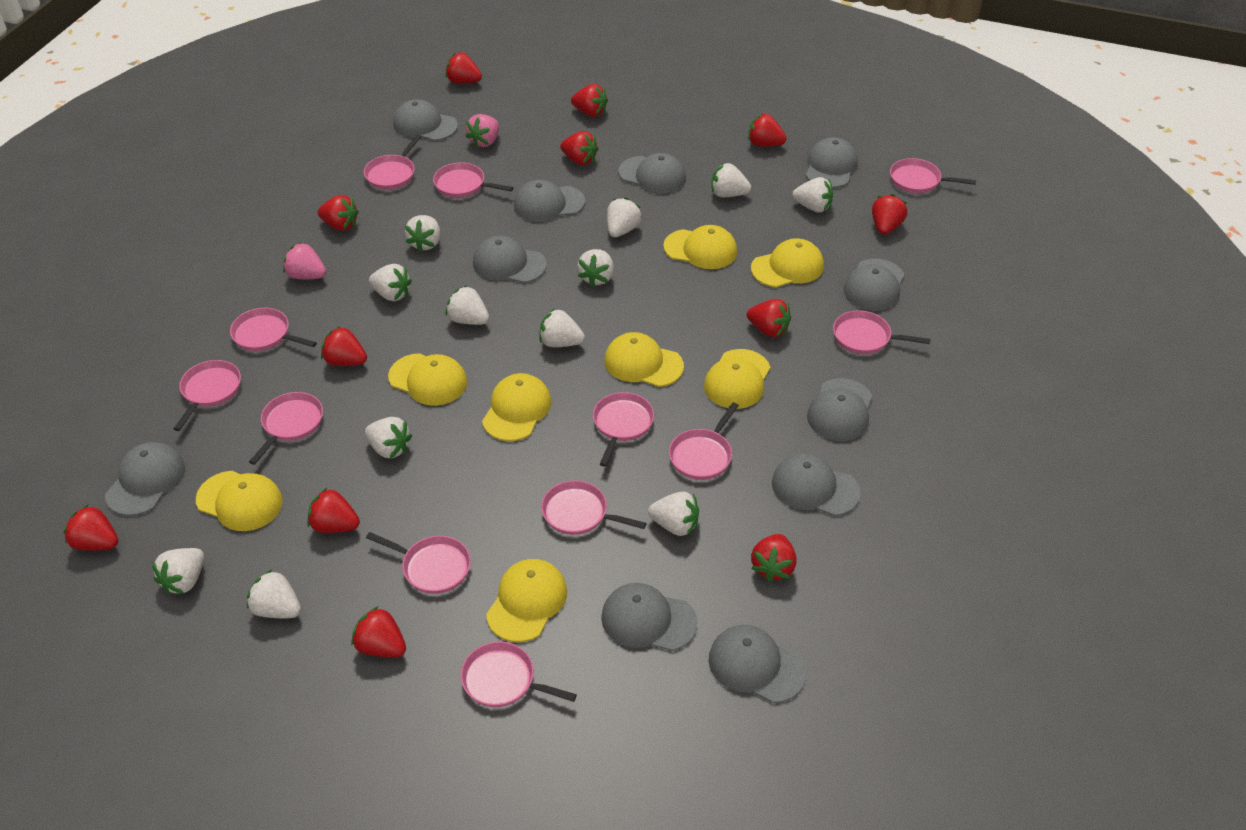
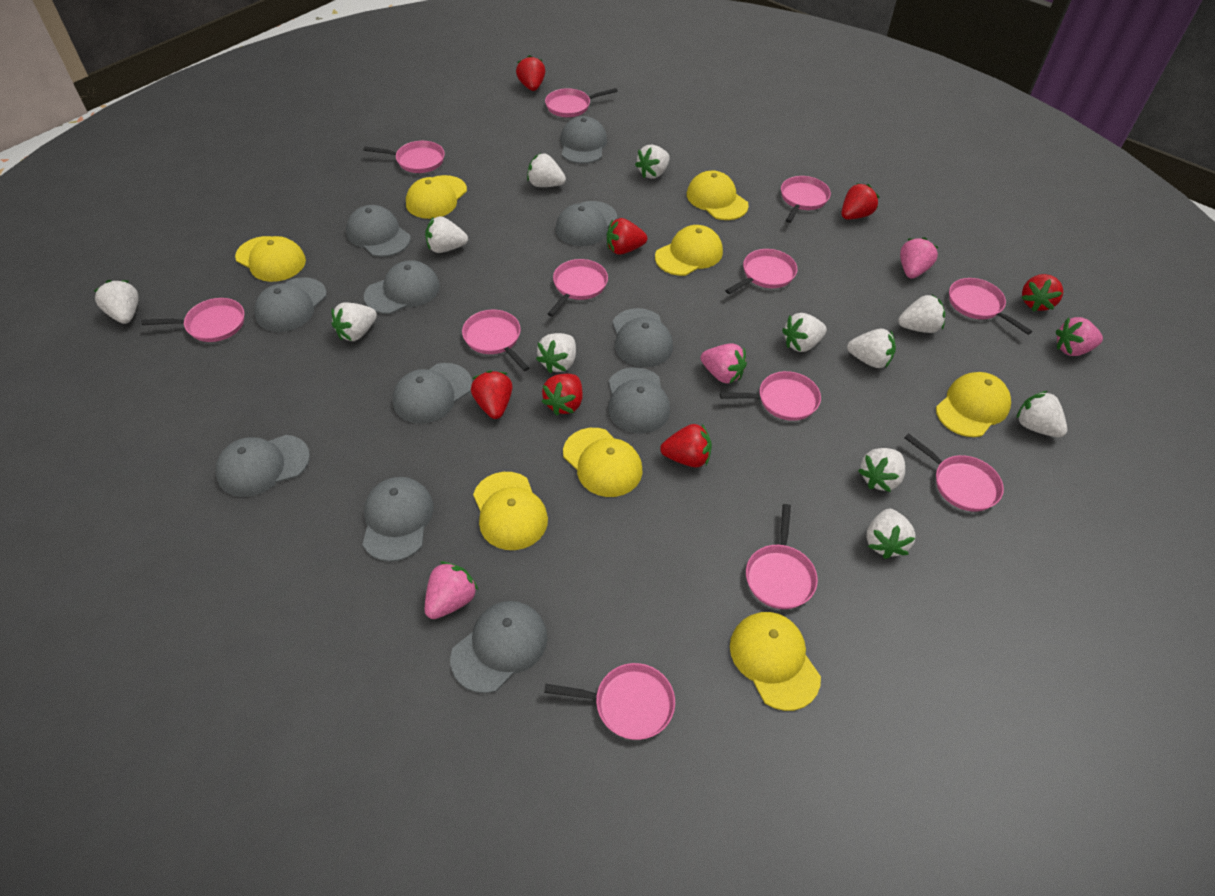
pink strawberry: [283,242,326,279] [466,114,499,148] = 2 -> [425,561,478,619] [700,343,747,384] [900,237,939,279] [1056,317,1103,356] = 4
red strawberry: [63,505,119,551] [307,488,360,533] [318,195,359,231] [321,326,367,366] [352,606,406,657] [445,52,482,84] [560,131,598,165] [571,84,608,117] [747,299,791,337] [748,113,787,147] [751,534,797,582] [872,194,907,235] = 12 -> [471,370,513,419] [516,55,545,91] [541,374,583,415] [607,218,647,255] [660,424,712,468] [841,183,879,219] [1022,274,1063,312] = 7

